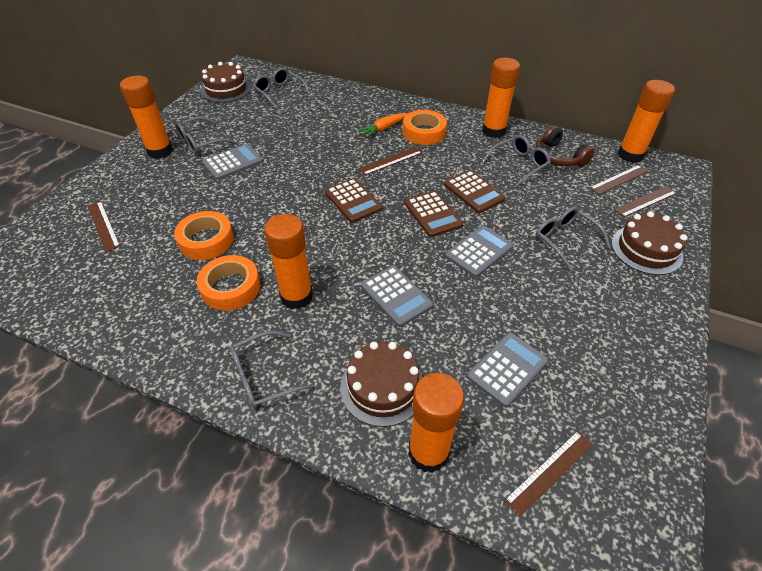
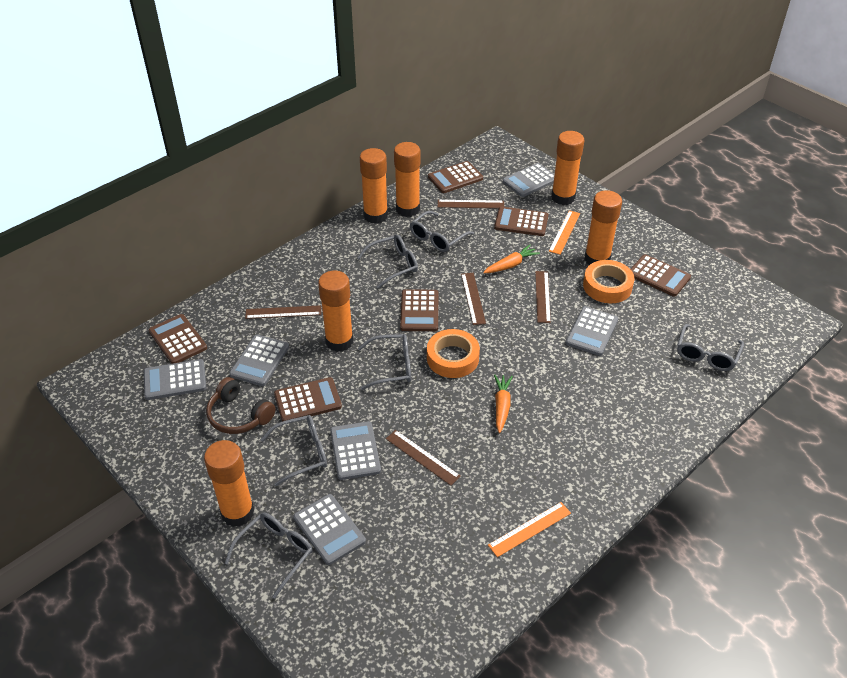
brown cake: [201,62,251,103] [340,342,423,427] [611,212,687,275] = 3 -> none = 0
brown calculator: [324,178,383,223] [404,191,463,237] [444,170,506,213] = 3 -> [149,314,207,364] [274,377,342,422] [400,289,438,331] [428,161,483,193] [494,206,548,236] [631,254,691,297] = 6
grey calculator: [202,144,263,180] [361,266,433,327] [445,226,513,277] [467,333,548,407] = 4 -> [144,359,206,400] [229,335,289,386] [293,494,366,565] [330,421,381,480] [503,163,555,197] [565,306,618,356] = 6
grey glasses: [175,117,236,154] [230,331,316,409] [253,68,310,109] [482,135,551,187] [535,207,611,271] = 5 -> [225,513,313,598] [260,415,327,486] [357,234,418,289] [358,334,411,390] [410,211,474,252] [677,324,744,371] = 6
orange carrot: [358,113,407,138] = 1 -> [483,245,540,273] [494,375,513,433] = 2
orange glue stick: [120,76,173,159] [264,214,313,309] [409,373,464,473] [482,58,520,138] [618,80,675,163] = 5 -> [204,440,254,527] [318,271,353,352] [360,148,388,224] [394,142,420,217] [551,131,584,205] [584,190,622,265] = 6
orange ruler: none = 0 -> [488,502,571,557] [549,210,580,255] = 2
orange tape: [174,211,234,260] [197,255,260,311] [403,110,447,145] = 3 -> [427,329,480,378] [583,260,634,303] = 2

